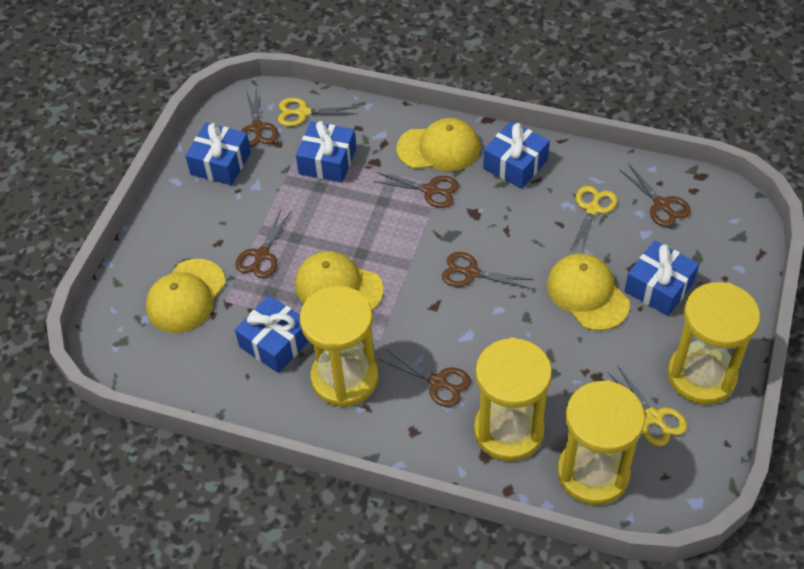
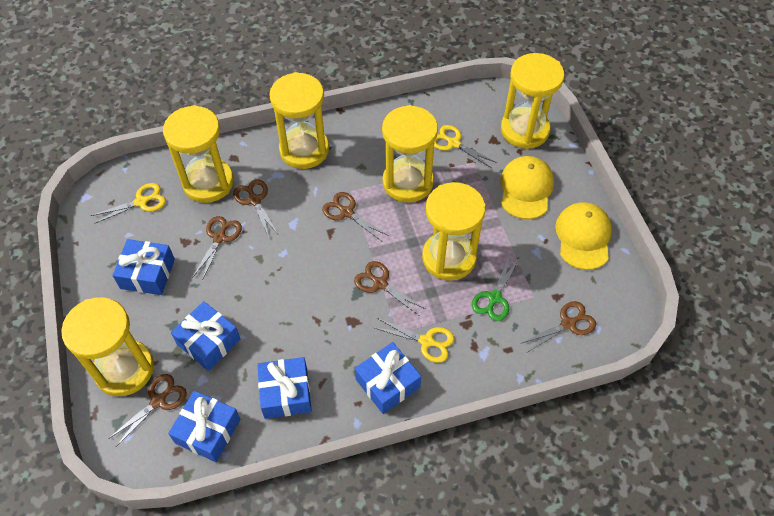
green scissors: none = 0 -> [472,256,520,321] = 1
yellow cap: [146,259,226,333] [295,251,383,310] [396,118,480,171] [547,253,630,331] = 4 -> [501,156,554,219] [555,202,612,270] = 2
yellow hourglass: [300,286,378,407] [474,337,552,461] [557,380,645,505] [667,282,760,405] = 4 -> [61,297,154,396] [163,105,234,203] [269,72,329,169] [382,105,438,203] [422,182,485,281] [501,53,564,149] = 6

